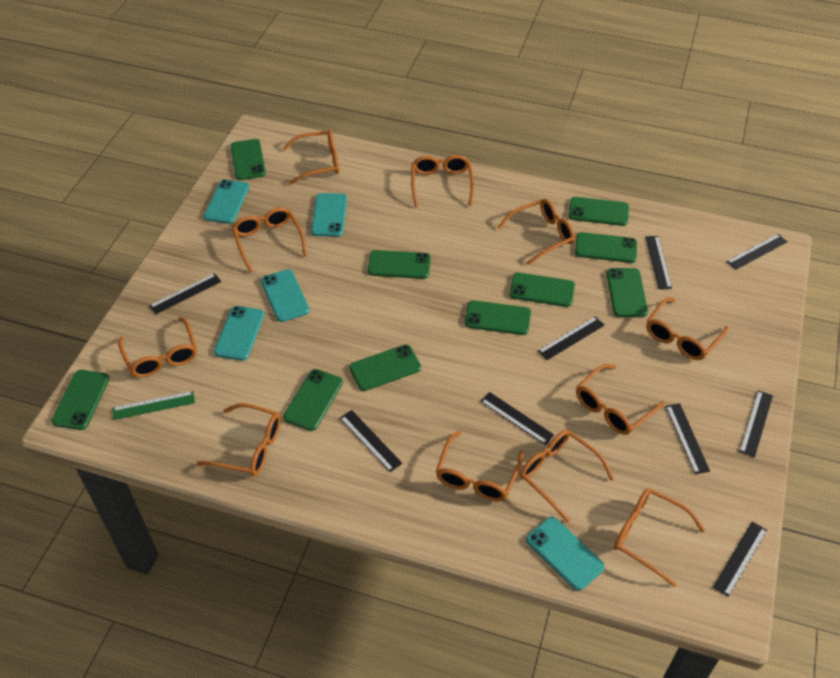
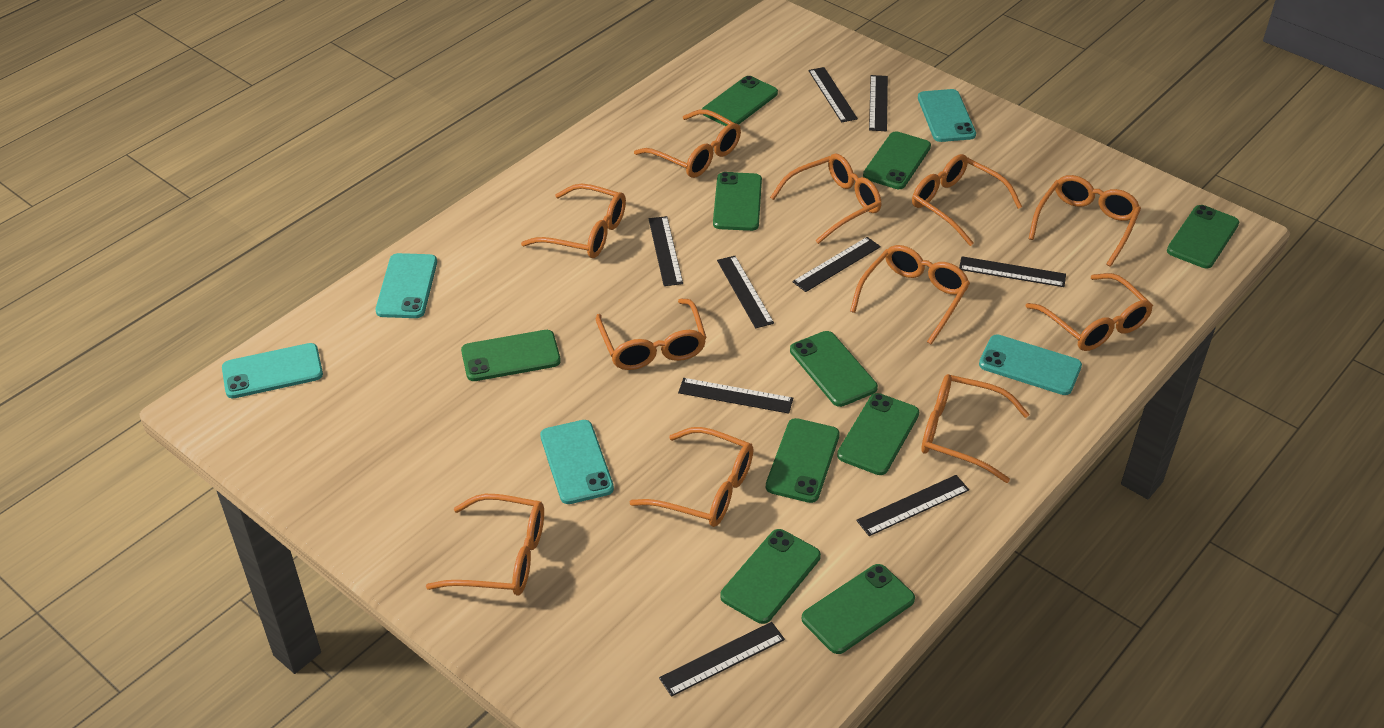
green ruler: [112,391,195,420] = 1 -> none = 0

